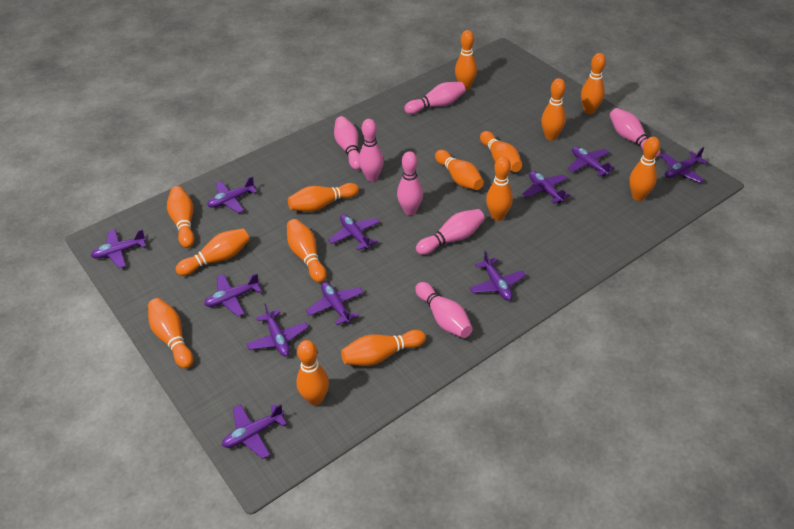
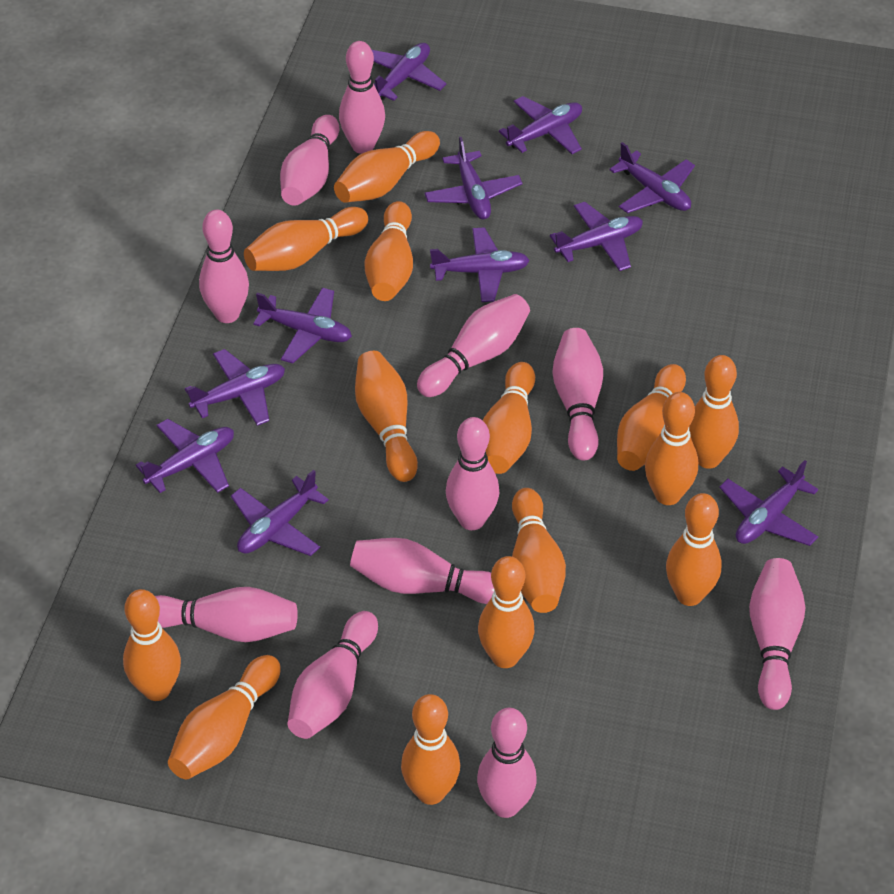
pink bowling pin: [334,116,361,170] [359,119,384,182] [397,151,423,215] [404,82,465,114] [415,282,473,338] [416,209,485,255] [610,108,660,158] = 7 -> [155,587,298,642] [199,210,249,323] [280,115,339,206] [288,611,378,739] [339,41,385,154] [350,538,495,604] [417,294,530,397] [446,417,500,530] [477,708,537,818] [552,328,603,461] [749,558,805,710] = 11

